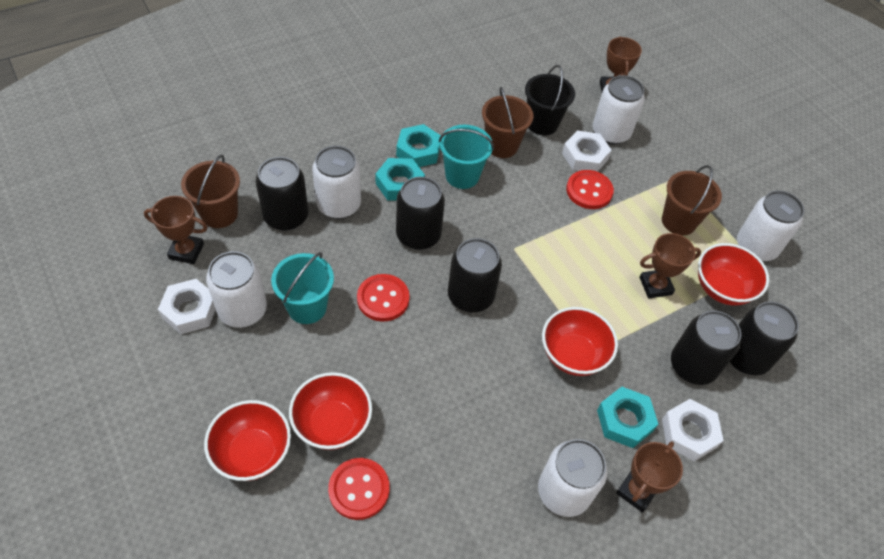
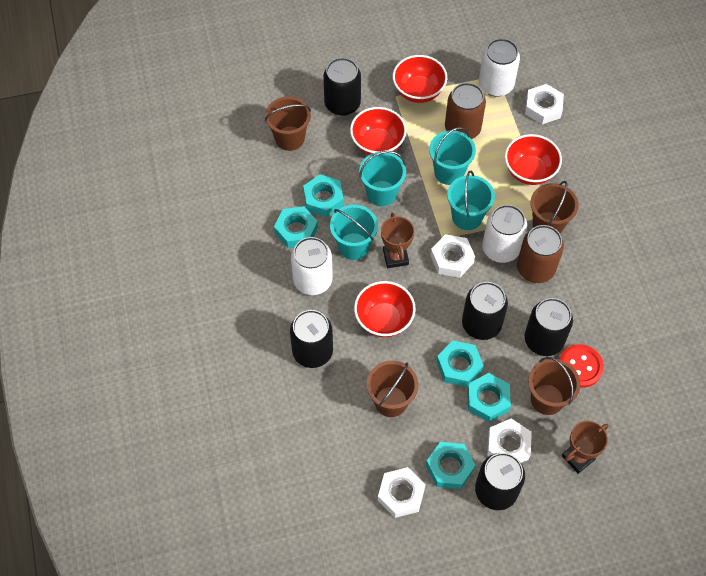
black bucket: [525,65,575,135] = 1 -> none = 0
brown bucket: [181,155,240,228] [482,87,534,158] [662,165,722,236] = 3 -> [265,96,311,151] [367,361,418,417] [528,357,581,415] [531,181,579,234] = 4
brown can: none = 0 -> [445,83,486,139] [517,225,564,283] = 2
brown trophy: [144,196,208,264] [600,36,642,92] [616,441,683,513] [639,233,701,298] = 4 -> [381,213,415,268] [562,421,609,474] = 2
red button: [328,458,390,520] [357,274,410,322] [566,170,614,209] = 3 -> [559,344,604,388] = 1
turquoise bucket: [271,252,334,324] [439,125,494,189] = 2 -> [330,205,378,260] [359,151,406,206] [429,127,476,185] [447,171,495,230] = 4
turquoise nut: [376,158,425,201] [396,124,441,167] [597,387,658,448] = 3 -> [274,206,318,248] [303,174,344,217] [426,442,475,489] [437,341,484,387] [467,373,511,422] = 5
white can: [206,251,267,328] [312,146,361,219] [538,439,608,517] [593,75,645,144] [737,191,804,261] = 5 -> [291,237,333,295] [479,38,520,97] [482,205,527,263] = 3
white nut: [158,279,216,334] [562,131,611,172] [662,399,724,461] = 3 -> [378,467,426,518] [430,234,475,278] [487,419,532,463] [525,84,564,124] = 4

